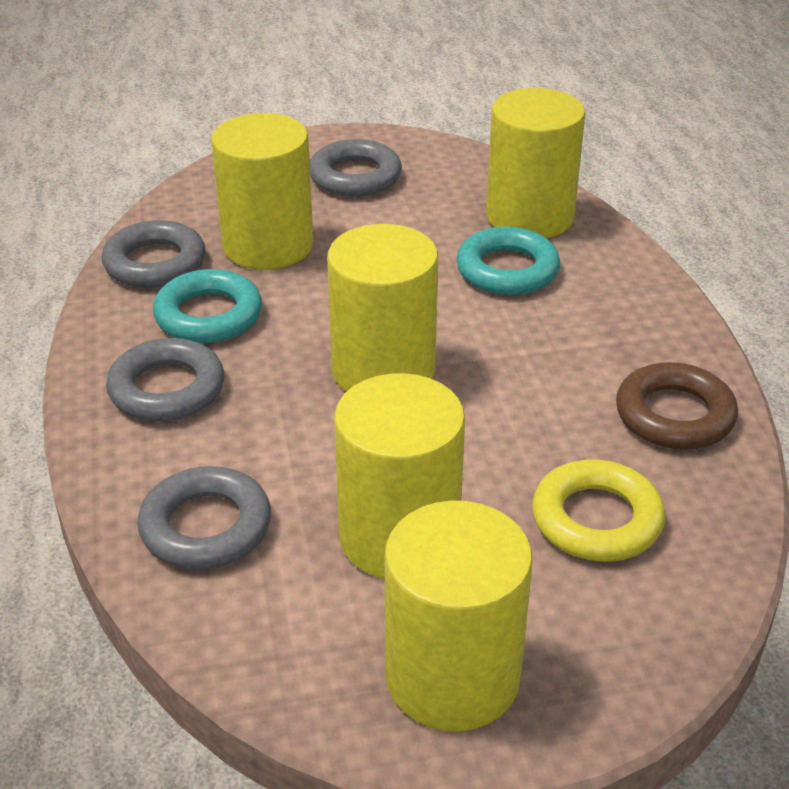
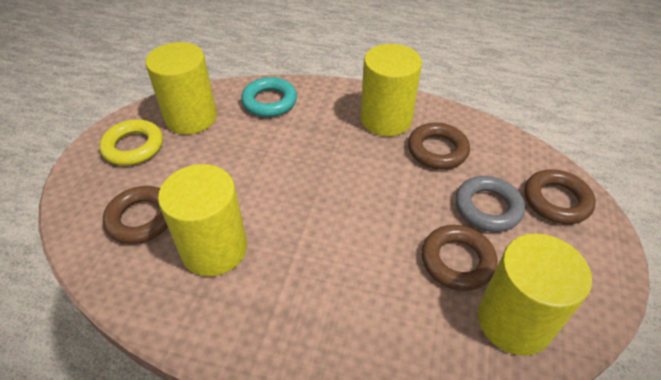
brown ring: [616,362,738,450] = 1 -> [103,186,168,244] [408,123,470,169] [421,225,497,291] [524,169,596,224] = 4
grey ring: [102,220,206,288] [106,338,225,422] [137,466,271,570] [310,139,402,197] = 4 -> [455,176,525,232] = 1
turquoise ring: [153,269,262,343] [456,227,560,295] = 2 -> [241,77,297,117] = 1
yellow cylinder: [211,113,313,270] [327,224,438,392] [334,373,465,579] [384,500,533,732] [486,88,585,238] = 5 -> [145,42,217,134] [158,164,247,276] [361,44,422,136] [478,233,592,356] = 4

